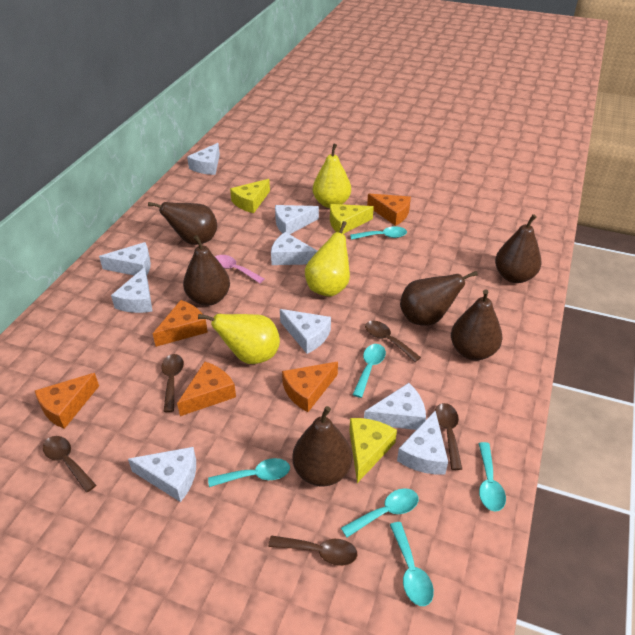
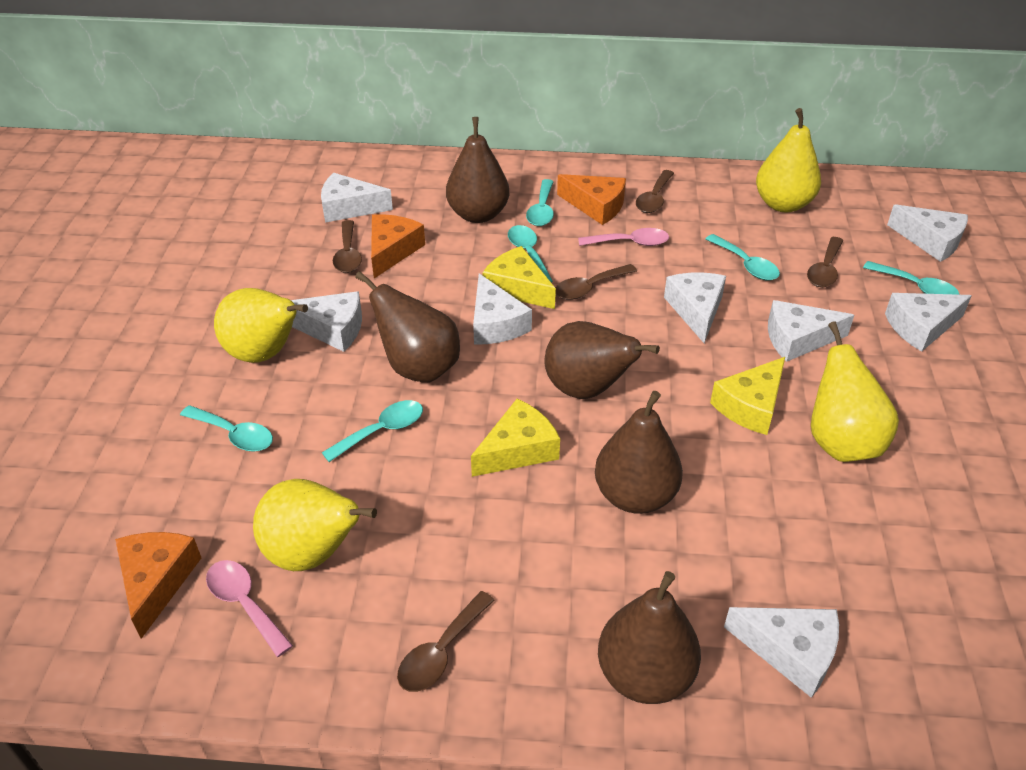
brown pear: [148,202,217,245] [183,235,230,306] [292,406,352,486] [400,271,478,326] [451,289,503,360] [495,214,542,283] = 6 -> [355,271,460,382] [446,117,509,223] [545,321,660,399] [595,391,683,514] [598,571,701,704] = 5
orange cheese: [35,373,99,429] [153,300,208,347] [177,362,236,416] [282,362,338,412] [367,194,411,226] = 5 -> [115,532,201,639] [371,214,425,278] [557,174,626,225] = 3
pink spoon: [215,255,264,283] = 1 -> [206,560,293,657] [578,228,669,246] = 2
white cheese: [99,242,151,275] [111,267,153,313] [128,447,196,502] [187,143,220,175] [271,232,317,265] [275,205,319,234] [280,309,331,354] [364,383,426,430] [397,411,448,475] = 9 -> [291,291,362,352] [321,173,393,223] [473,273,532,345] [664,272,726,343] [724,607,839,698] [768,300,854,362] [885,293,972,352] [887,204,968,262] = 8
yellow pear: [198,314,280,364] [305,221,350,297] [313,144,351,208] = 3 -> [214,288,308,363] [253,479,377,571] [756,108,821,213] [811,322,899,462] = 4

